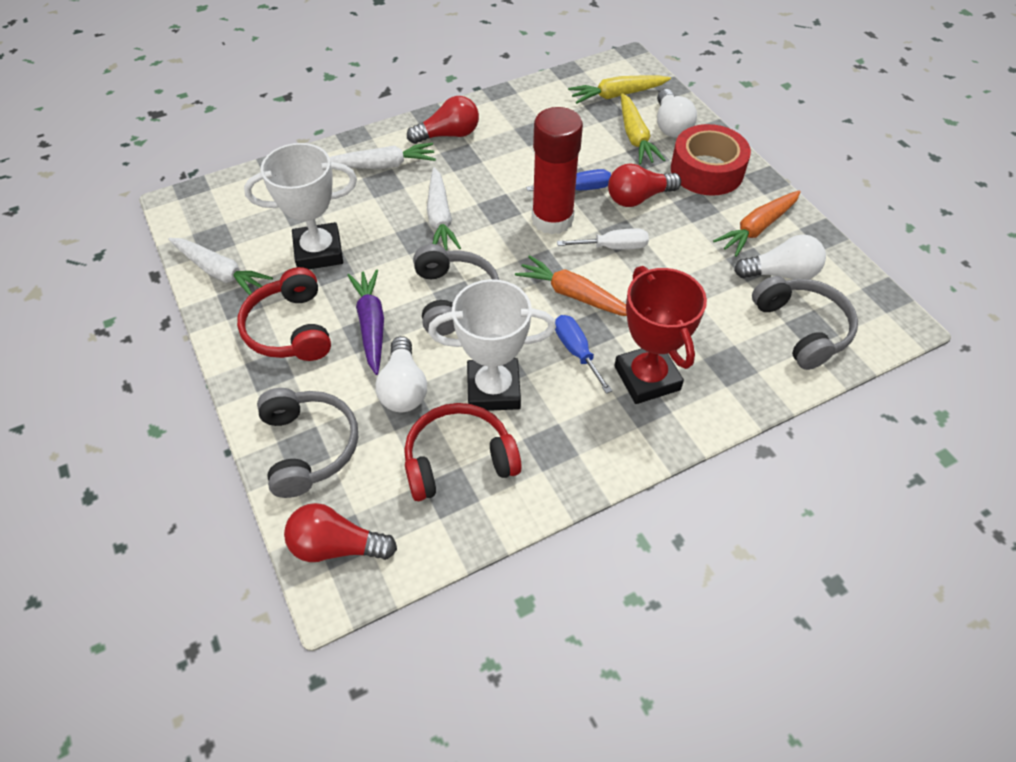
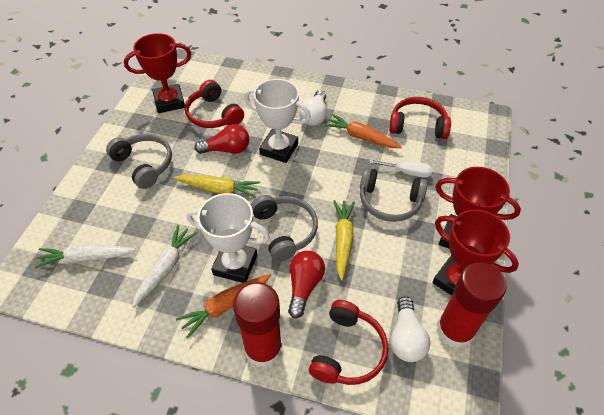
blue screwdriver: [526,169,611,191] [555,315,612,394] = 2 -> none = 0
purple carrot: [348,269,384,375] = 1 -> none = 0
red glue stick: [532,107,583,235] = 1 -> [233,282,282,368] [437,262,507,349] = 2
red headphones: [237,267,331,361] [404,403,522,501] = 2 -> [185,80,244,128] [309,300,388,385] [389,97,451,139] = 3
red light bulb: [284,503,397,562] [407,96,479,144] [608,163,681,207] = 3 -> [194,124,249,154] [288,251,325,318] = 2
red tape: [671,124,751,196] = 1 -> none = 0
red trophy: [614,266,707,404] = 1 -> [124,33,191,113] [433,209,519,295] [436,167,521,249] = 3
white carrot: [168,238,273,295] [330,143,436,169] [427,167,461,251] = 3 -> [35,244,136,268] [132,225,197,308] = 2
white light bulb: [376,336,427,412] [657,89,697,138] [734,235,826,279] = 3 -> [299,90,327,126] [390,296,430,362] = 2

